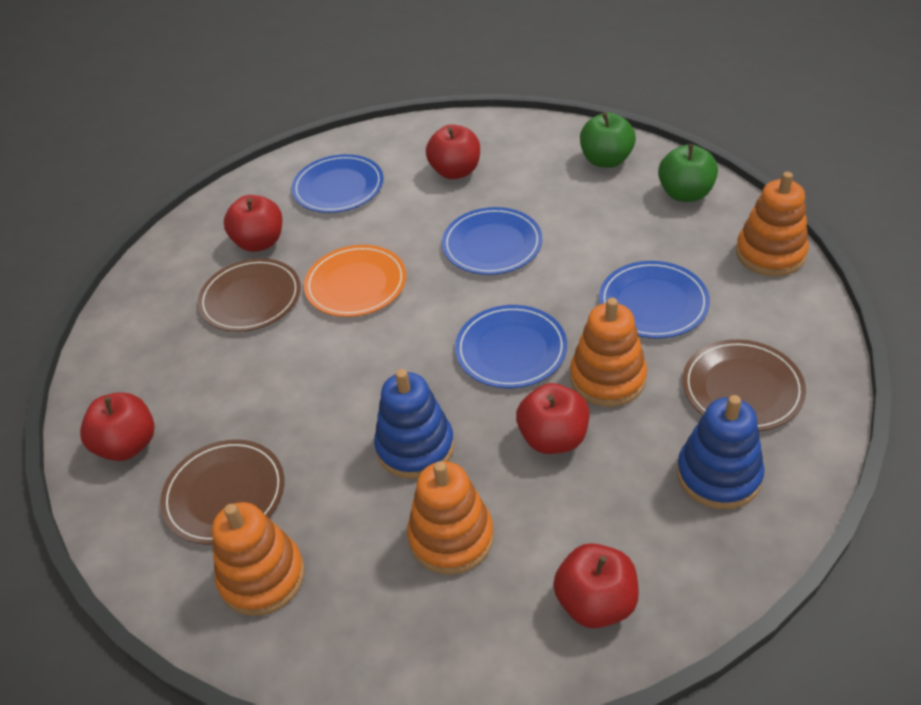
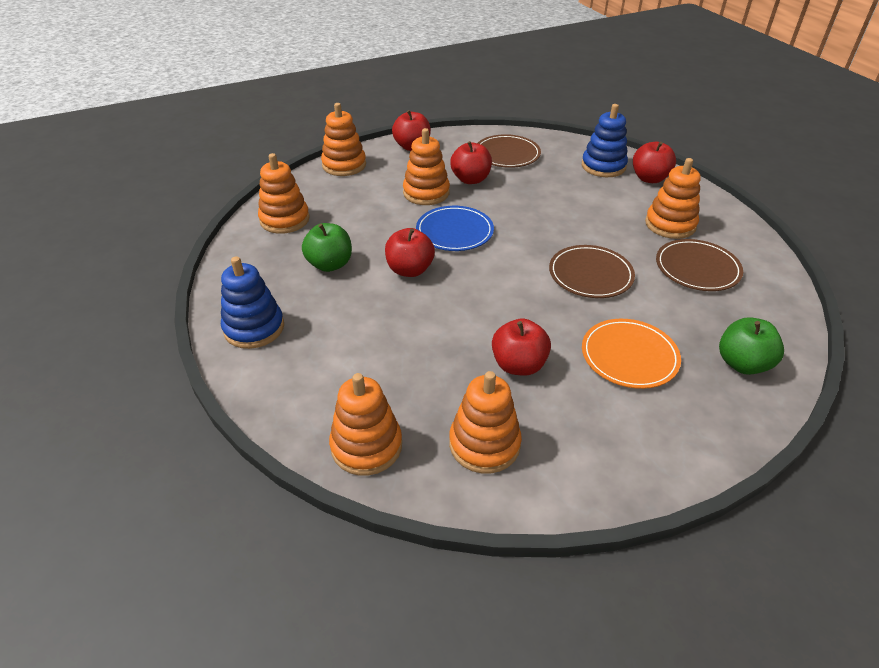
blue plate: [291,154,384,213] [442,207,542,275] [455,305,567,388] [599,261,710,339] = 4 -> [416,206,494,251] = 1
orange stacking toy: [212,502,305,616] [407,461,494,575] [570,298,647,407] [736,172,809,276] = 4 -> [258,153,310,234] [321,103,366,176] [329,373,402,476] [403,128,450,205] [449,371,522,474] [645,158,701,239] = 6

